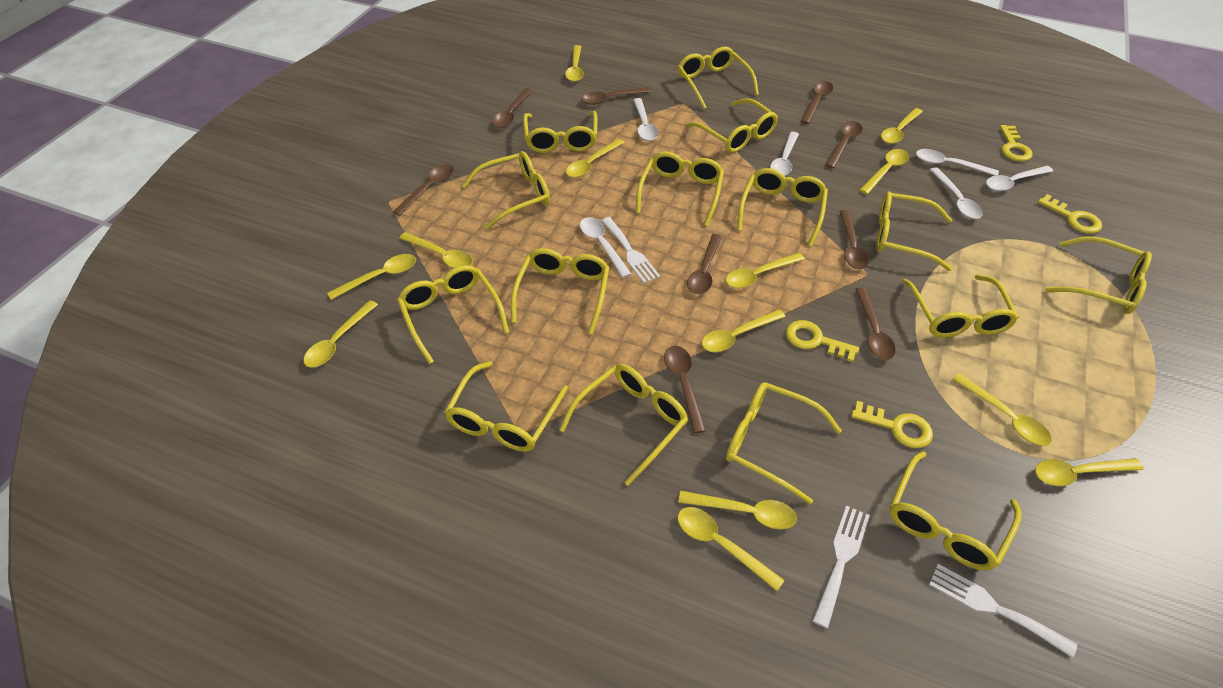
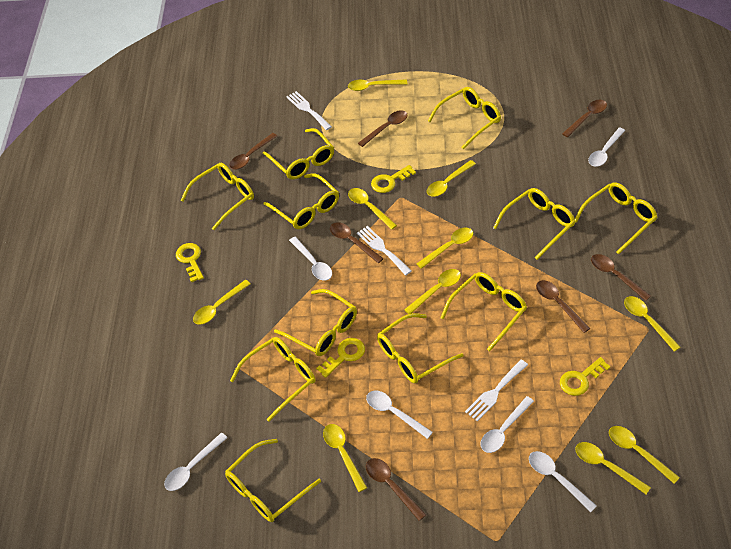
brown spoon: [393,164,454,216] [492,88,533,128] [581,87,652,105] [664,346,706,433] [687,234,722,294] [801,81,833,124] [825,121,863,168] [839,210,869,269] [855,288,896,360] = 9 -> [229,133,277,170] [330,222,384,263] [358,110,408,147] [366,458,426,521] [536,280,590,333] [562,100,607,137] [591,254,651,301] = 7
yellow glasses: [397,265,509,364] [445,361,568,452] [462,151,550,229] [511,248,609,335] [523,111,597,153] [559,364,688,486] [636,151,724,226] [677,46,759,109] [685,98,778,153] [726,382,842,504] [737,168,828,247] [876,191,952,271] [889,451,1022,571] [902,275,1019,338] [1045,237,1152,314] = 15 -> [180,163,254,230] [225,439,321,522] [230,337,316,422] [263,128,334,180] [264,173,339,229] [274,289,357,356] [377,313,463,384] [428,87,501,149] [441,272,527,351] [493,188,575,260] [575,182,658,254] = 11
yellow spoon: [303,300,378,368] [327,254,416,300] [399,232,473,268] [565,45,584,82] [566,139,624,178] [678,491,797,529] [678,507,785,591] [702,309,786,352] [726,253,805,288] [860,149,909,194] [881,108,923,144] [952,373,1052,446] [1035,458,1143,486] = 13 -> [193,280,250,325] [323,424,367,492] [348,79,407,91] [348,188,397,230] [404,269,461,314] [417,228,473,269] [427,160,476,197] [575,442,651,494] [609,426,680,484] [624,296,681,352] = 10

